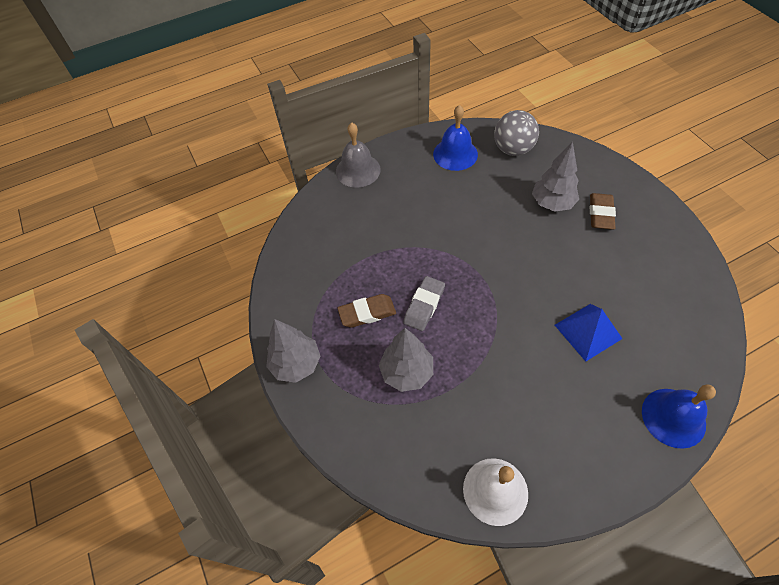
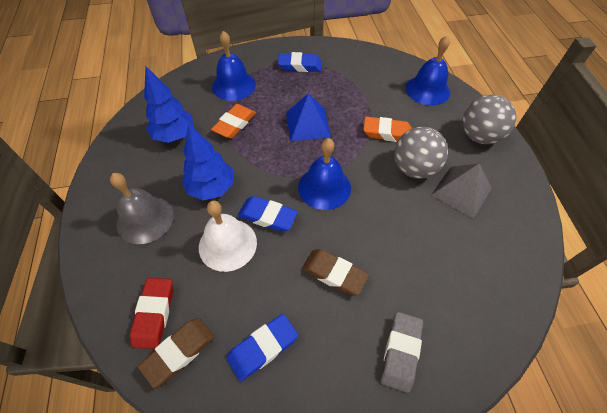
blue bell: [433,105,478,171] [642,384,716,449] = 2 -> [212,31,256,101] [298,138,351,210] [406,36,450,106] = 3
blue eraser: none = 0 -> [227,314,298,381] [238,196,298,232] [278,52,322,72] = 3
blue tree: none = 0 -> [144,66,194,143] [182,124,233,200] = 2
grey ball: [494,110,539,156] = 1 -> [394,127,448,179] [462,95,516,144] = 2
grey pyramid: none = 0 -> [431,164,492,219] = 1
grey tree: [266,319,320,383] [379,328,433,392] [532,142,579,212] = 3 -> none = 0
orange eraser: none = 0 -> [211,104,256,138] [363,117,412,142] = 2
red eraser: none = 0 -> [130,278,173,349] = 1

